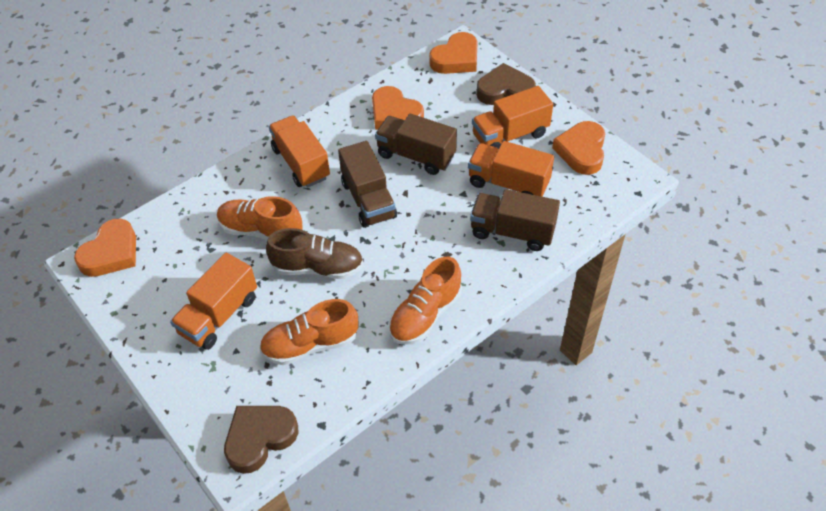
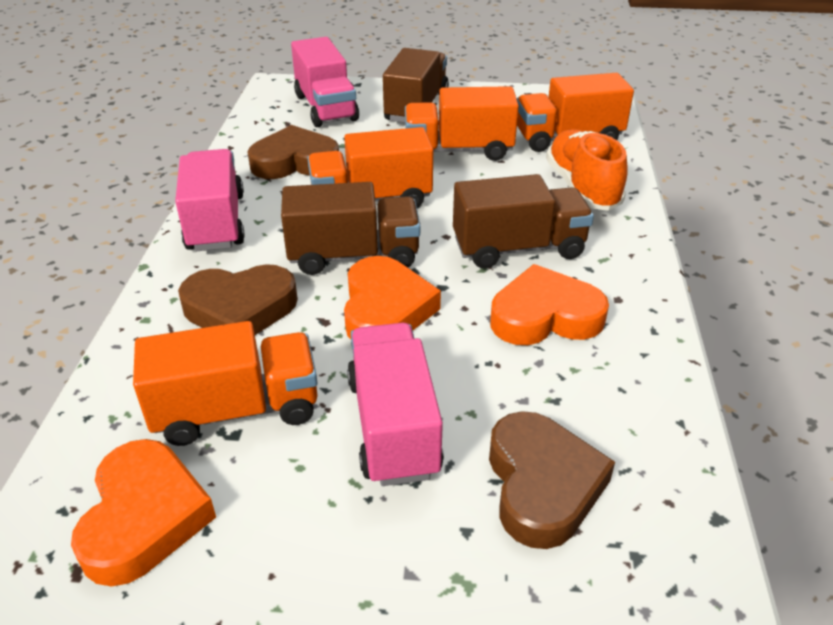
brown heart: [224,406,299,474] [476,63,536,105] = 2 -> [178,264,298,335] [248,125,339,179] [489,411,615,549] = 3
brown shoe: [266,228,363,279] = 1 -> none = 0
orange heart: [74,219,136,277] [372,86,424,130] [429,32,478,74] [552,121,605,175] = 4 -> [71,439,216,587] [344,256,441,339] [490,264,609,345] = 3
orange shoe: [217,196,303,240] [259,299,358,365] [389,257,462,345] = 3 -> [546,129,628,211] = 1
pink truck: none = 0 -> [175,149,245,251] [291,37,359,127] [347,323,444,486] = 3

